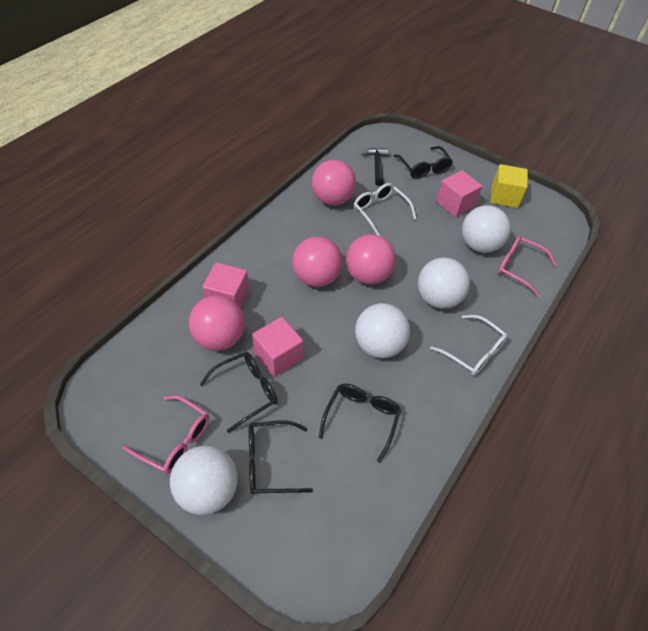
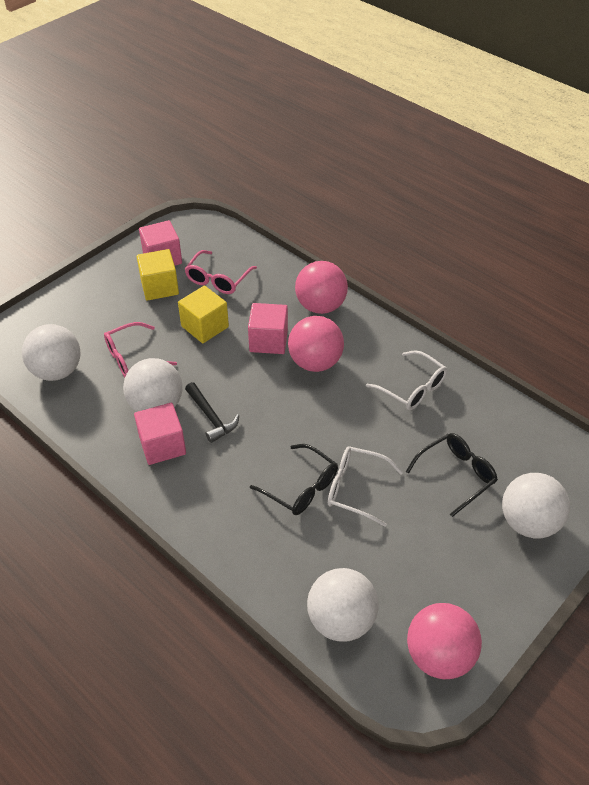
black glasses: [200,352,278,433] [249,420,313,494] [319,384,401,463] [394,146,453,179] = 4 -> [250,444,338,515] [406,433,498,517] = 2
pink ball: [189,295,245,351] [292,237,343,287] [312,160,356,206] [346,234,396,284] = 4 -> [288,316,344,372] [295,261,348,314] [407,603,482,679] = 3
yellow cube: [491,164,528,208] = 1 -> [137,249,179,301] [178,286,229,343] = 2

